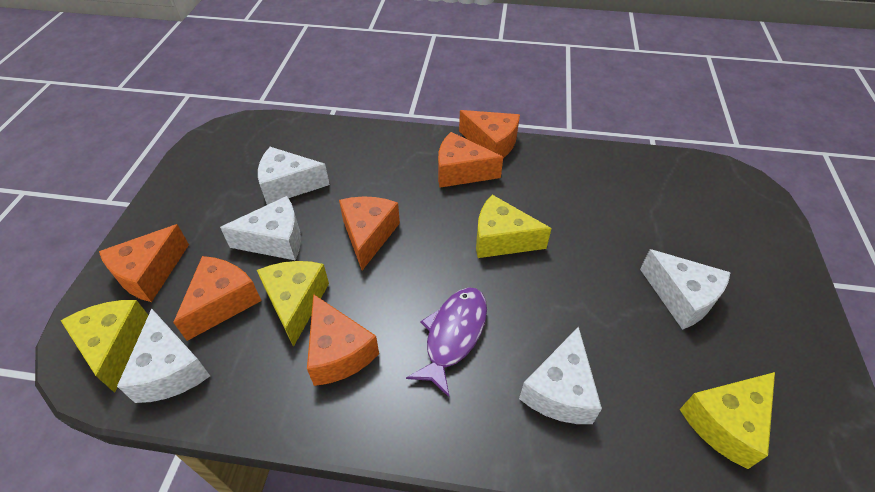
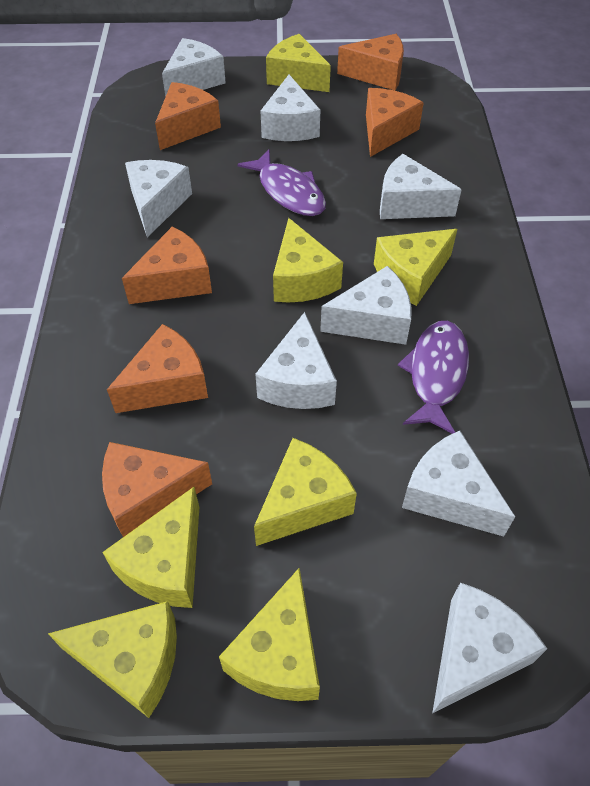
purple fish: [406,287,487,397] = 1 -> [237,149,326,216] [398,321,469,434] = 2
white cheese: [117,308,210,403] [220,196,301,260] [258,147,330,205] [519,326,602,424] [640,249,731,330] = 5 -> [125,160,192,237] [162,38,226,96] [255,312,337,409] [260,75,320,141] [320,266,412,345] [380,154,462,219] [402,431,515,537] [432,583,547,713] = 8
yellow cheese: [60,300,148,393] [257,261,329,347] [476,195,552,258] [680,372,775,469] = 4 -> [48,601,177,718] [102,487,199,608] [219,568,320,701] [254,438,357,546] [266,34,331,92] [273,218,343,303] [374,229,457,306] = 7

